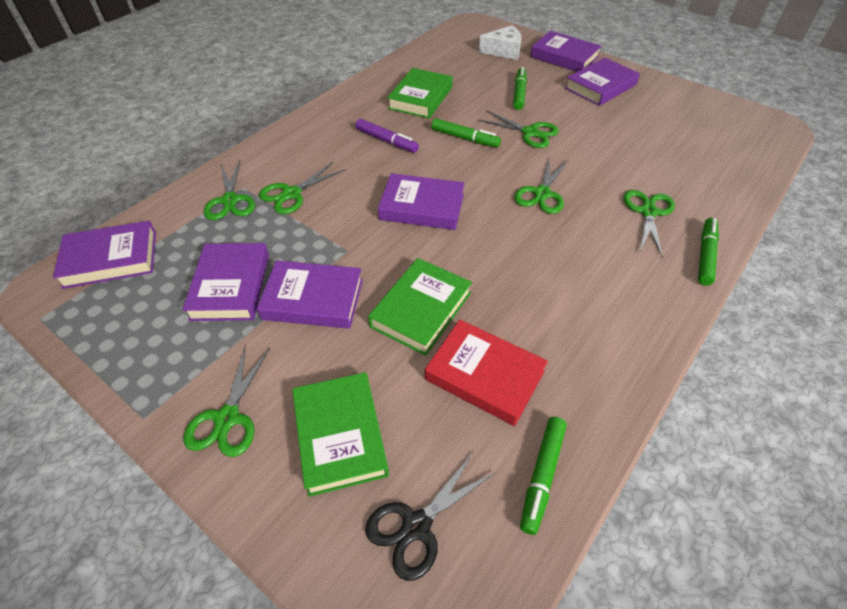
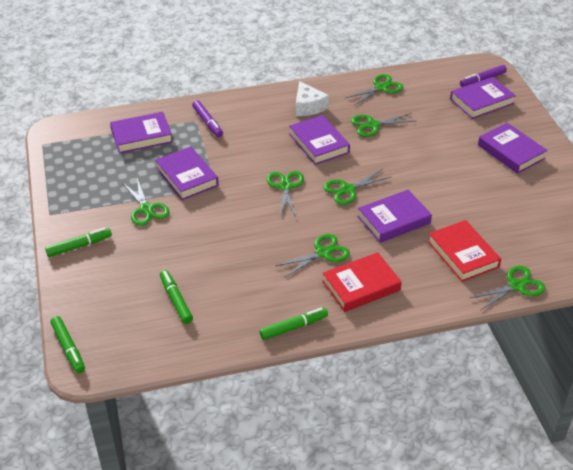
black scissors: [365,453,496,581] = 1 -> none = 0
green book: [292,372,389,497] [368,258,472,356] [387,68,453,118] = 3 -> none = 0
green scissors: [183,347,270,457] [204,161,255,220] [259,162,345,214] [478,110,559,148] [514,159,568,214] [624,190,675,258] = 6 -> [122,178,170,226] [267,171,304,217] [276,234,350,278] [323,169,391,205] [346,74,403,105] [351,113,415,137] [470,266,545,311] = 7
purple marker: [356,119,419,153] = 1 -> [192,100,223,137] [460,65,507,87] = 2
red book: [425,320,548,426] = 1 -> [322,252,402,312] [428,220,501,282] = 2

